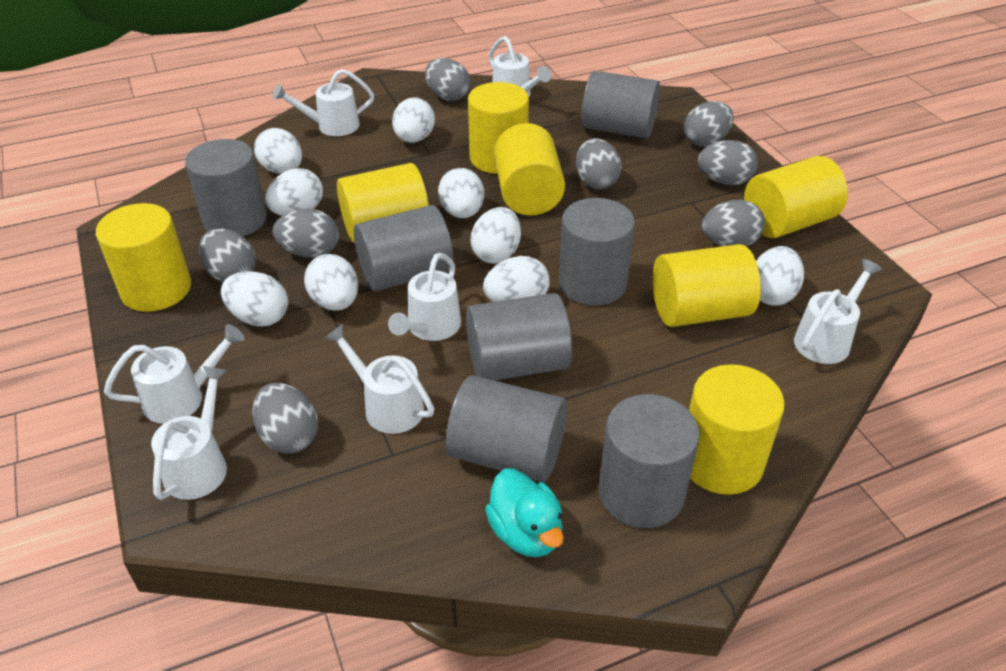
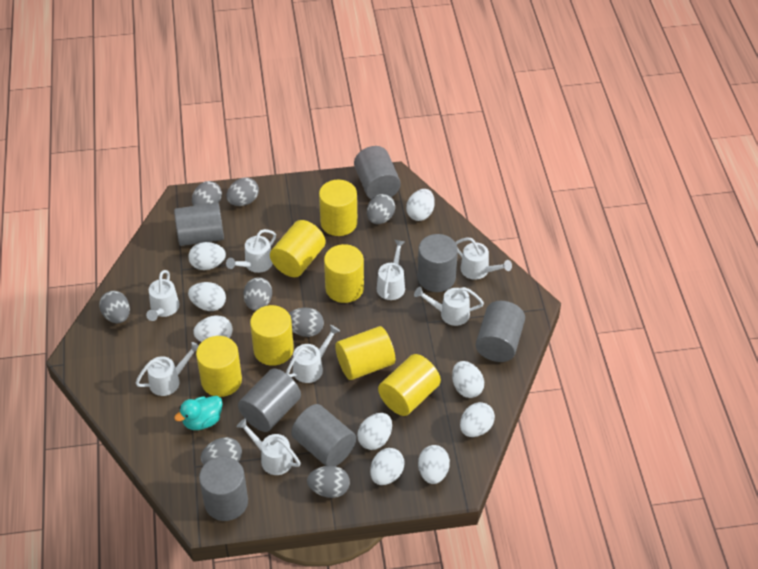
white watering can: [104,324,245,424] [151,366,227,500] [272,69,374,136] [324,324,435,434] [388,253,461,341] [489,36,551,97] [794,259,882,364] = 7 -> [135,342,199,396] [146,270,179,321] [226,229,276,273] [236,418,301,475] [286,325,340,383] [377,240,405,300] [414,287,484,326] [455,238,512,280] = 8

